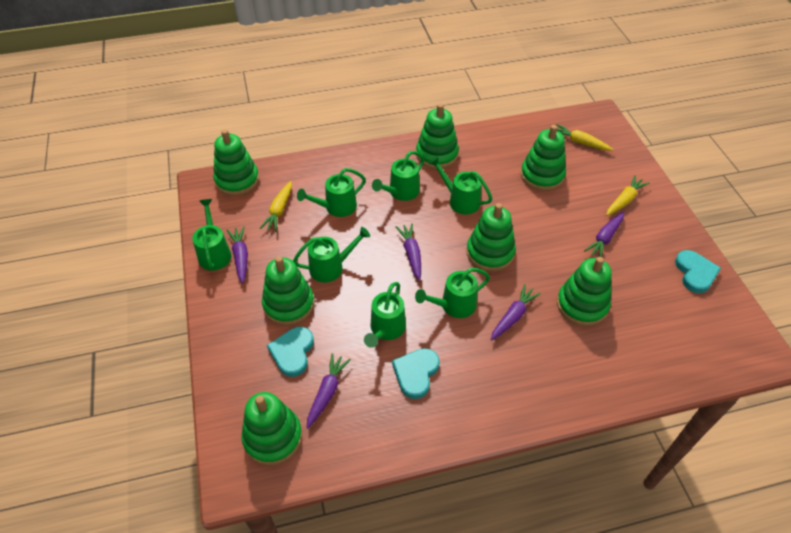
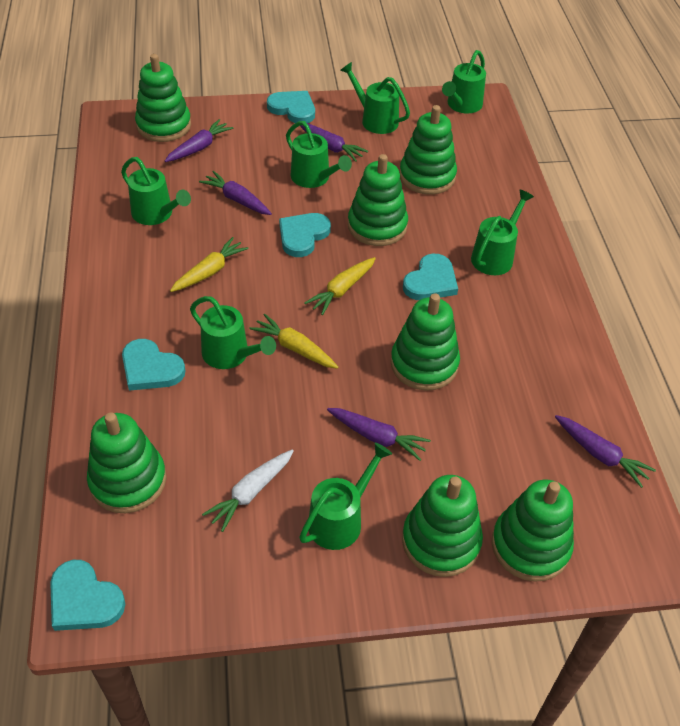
turquoise heart: [267,327,314,377] [392,348,440,399] [675,250,721,293] = 3 -> [50,560,125,631] [122,339,186,391] [267,91,315,123] [279,213,331,257] [403,254,458,300] = 5
white carrot: none = 0 -> [202,449,294,532] = 1

